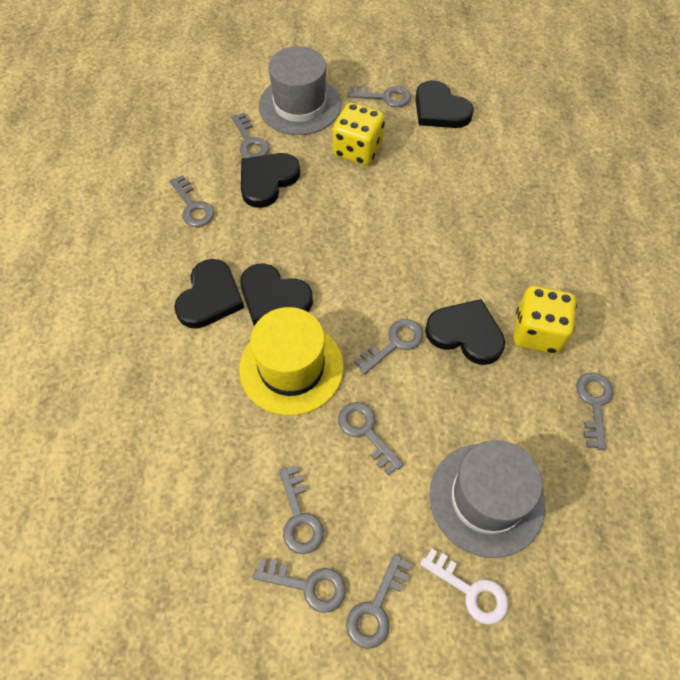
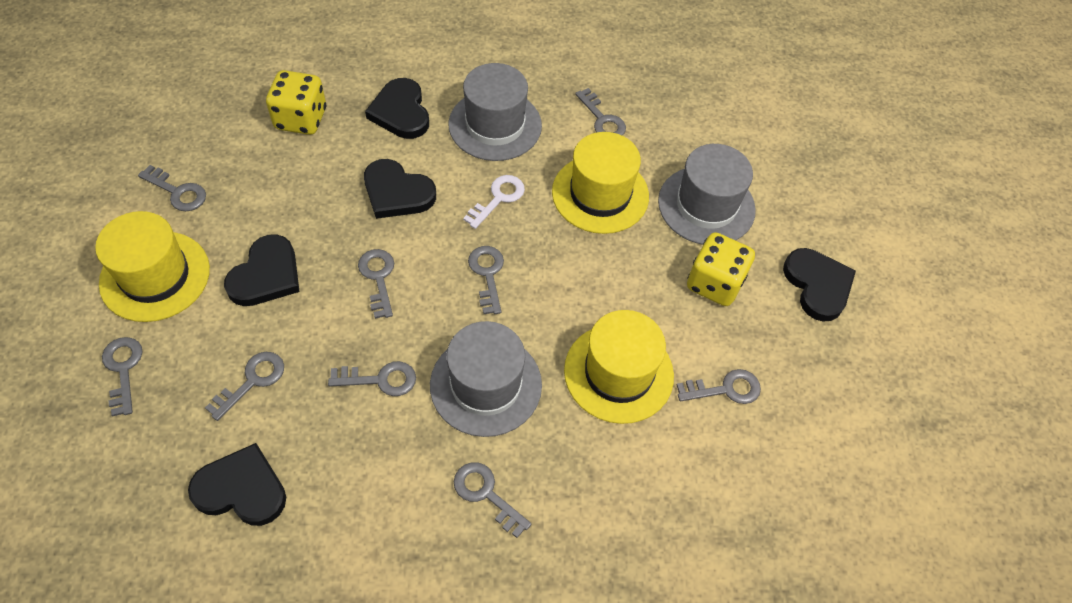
grey hat: [258,46,341,135] [429,440,545,558] = 2 -> [430,321,542,437] [448,63,542,161] [658,144,756,245] = 3
yellow hat: [239,307,344,416] = 1 -> [95,211,210,322] [552,132,649,234] [564,310,674,424] = 3

